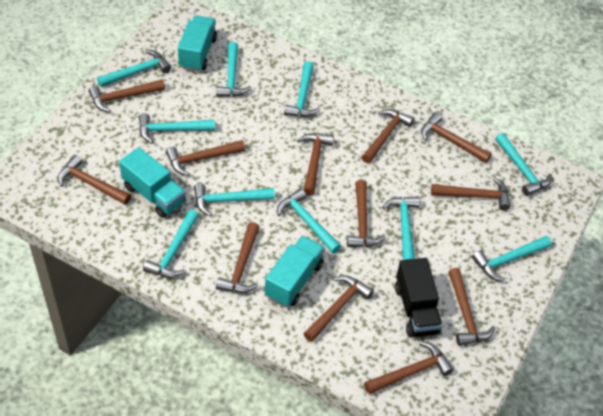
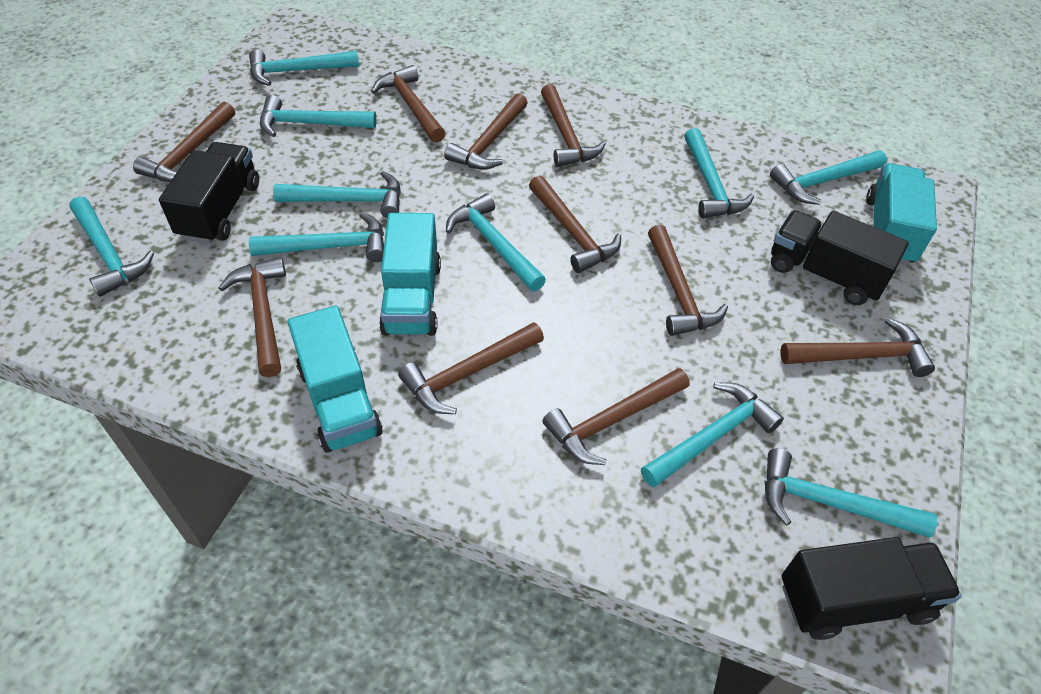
black truck: [395,258,443,338] = 1 -> [159,142,259,244] [771,210,909,305] [781,537,961,640] = 3
brown hammer: [58,155,131,205] [89,79,165,113] [166,140,245,176] [216,222,259,293] [297,133,334,196] [304,275,374,342] [347,180,386,247] [362,109,414,164] [364,341,454,394] [421,113,491,163] [431,178,511,210] [449,268,495,346] = 12 -> [133,102,235,182] [219,257,286,377] [371,65,445,143] [398,322,544,414] [444,93,528,169] [529,175,621,273] [541,84,606,167] [543,368,690,465] [648,225,728,336] [780,318,935,377] = 10

